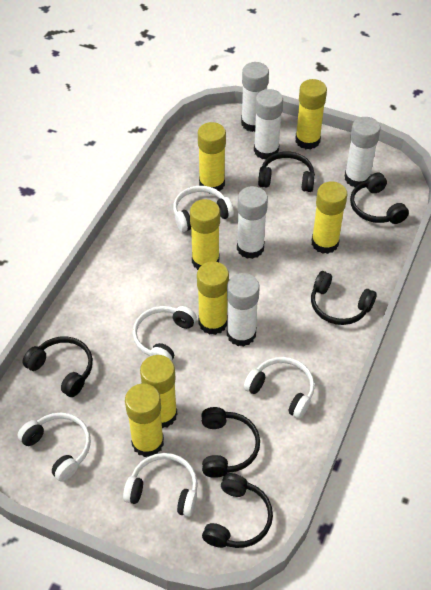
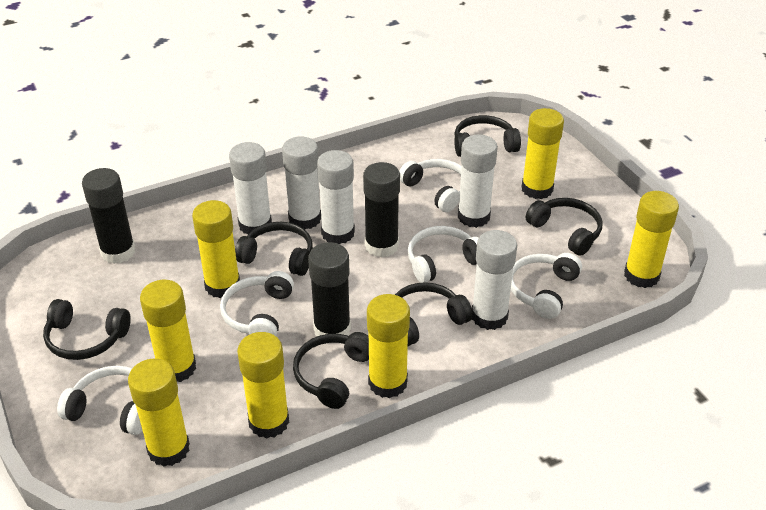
black glue stick: none = 0 -> [82,168,135,264] [308,242,351,336] [363,162,400,258] = 3

